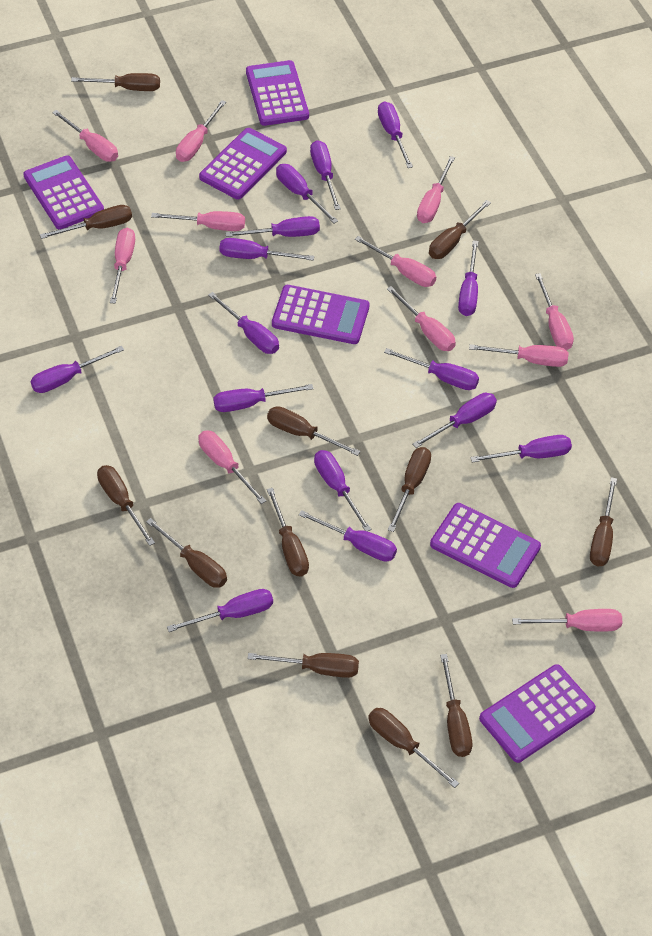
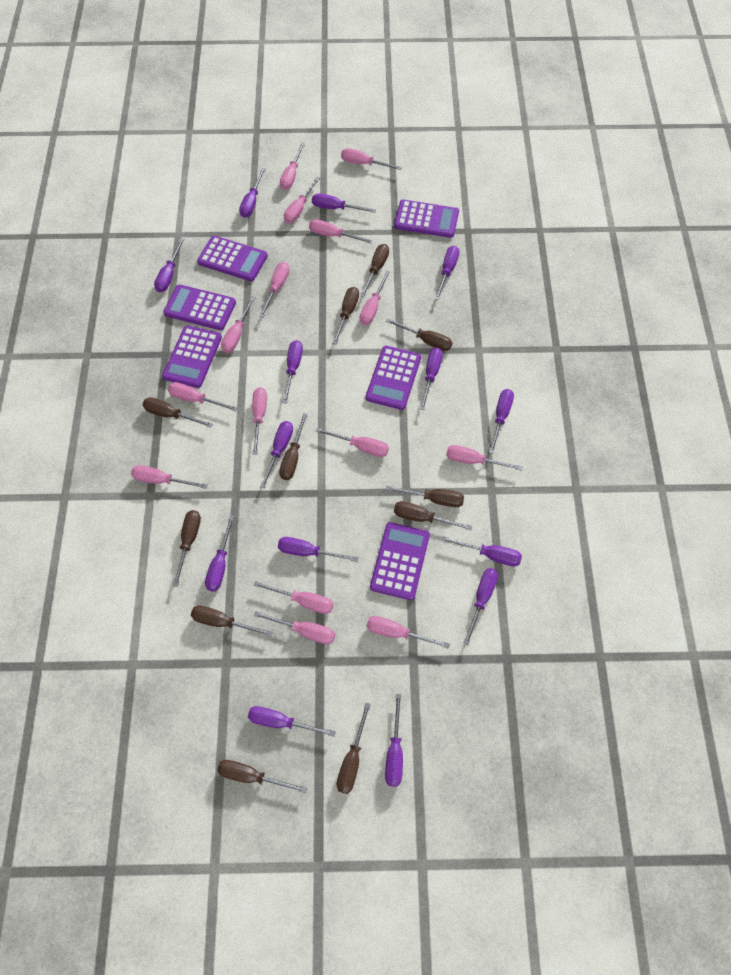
brown screwdriver: [40,205,132,239] [71,73,160,91] [97,465,155,546] [146,518,227,588] [247,653,359,678] [267,406,361,456] [267,488,309,576] [368,708,459,788] [388,447,431,532] [429,200,491,259] [440,654,472,757] [590,477,617,566] = 12 -> [143,397,213,428] [173,510,201,587] [191,606,273,637] [217,760,307,793] [279,413,308,480] [332,287,359,344] [337,703,371,794] [360,244,389,297] [386,318,452,351] [386,486,464,507] [394,501,472,530] = 11
pink screwdriver: [52,110,118,162] [110,228,135,304] [151,211,245,231] [176,100,226,162] [198,430,266,504] [355,236,436,287] [387,286,456,351] [417,156,455,223] [469,344,568,367] [512,609,622,632] [535,273,574,350] = 11 -> [131,465,208,489] [168,382,238,411] [221,296,256,353] [252,387,267,455] [253,581,334,614] [254,611,335,644] [259,262,289,318] [280,142,305,190] [284,177,320,223] [309,219,373,244] [316,427,389,457] [341,148,402,170] [360,270,390,325] [367,616,450,649] [446,445,523,471] = 15
purple screwdriver: [31,346,124,393] [167,589,273,632] [208,292,279,354] [213,384,314,412] [219,238,314,261] [225,216,320,237] [276,164,338,223] [299,510,397,562] [310,140,341,210] [314,450,371,531] [378,102,413,168] [384,348,479,390] [412,393,497,448] [458,240,478,316] [470,435,572,462] = 15 -> [154,238,184,293] [205,515,235,591] [239,168,265,218] [248,706,336,737] [260,421,293,488] [278,537,358,562] [283,340,303,404] [312,193,376,213] [385,694,403,786] [420,348,443,410] [435,246,459,300] [441,536,522,566] [463,568,498,645] [489,389,514,454] = 14

